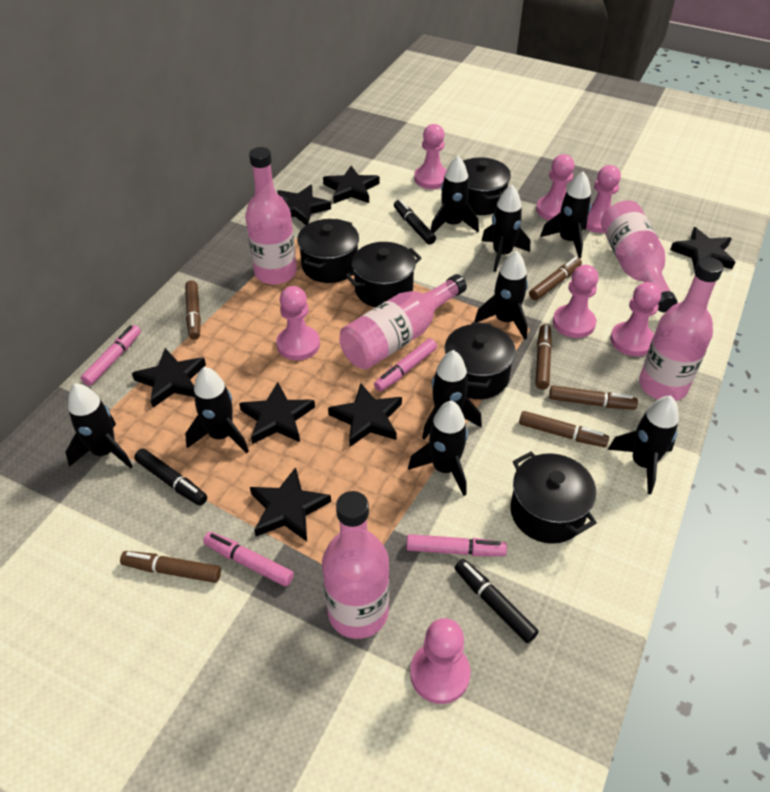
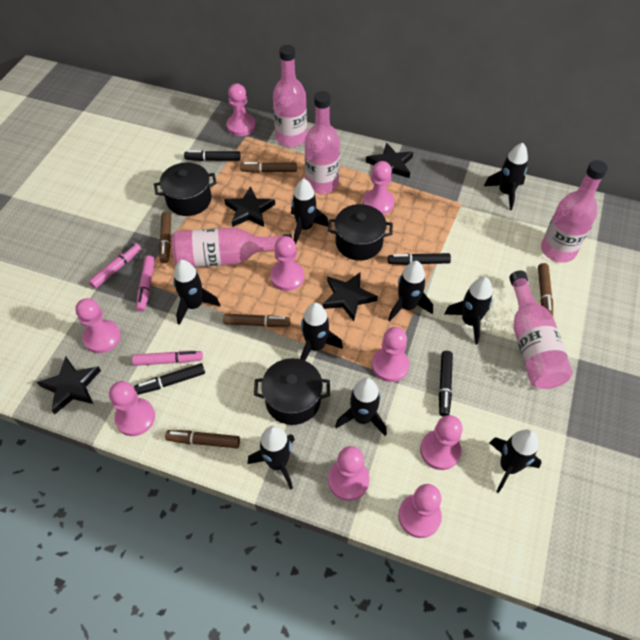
black marker: [134,448,207,506] [394,199,436,245] [454,559,539,643] = 3 -> [134,363,205,395] [184,150,240,161] [388,253,451,265] [439,351,453,417] = 4
black pot: [297,219,359,283] [345,242,422,307] [445,322,516,399] [463,157,511,215] [510,452,597,544] = 5 -> [154,163,217,216] [254,358,330,425] [328,204,393,261] = 3
black star: [132,348,206,408] [239,382,315,444] [250,467,331,541] [277,185,331,225] [323,166,379,203] [328,383,402,447] [670,227,735,270] = 7 -> [37,357,101,414] [224,186,275,227] [322,272,378,321] [366,142,413,178] = 4
brown marker: [120,551,221,583] [185,280,201,340] [519,411,609,447] [529,257,582,301] [535,324,552,389] [549,385,638,410] = 6 -> [159,212,171,263] [165,430,240,448] [223,314,290,327] [240,162,297,173] [538,263,553,316] = 5
pink marker: [81,325,141,386] [203,532,294,586] [374,339,437,392] [406,534,507,556] = 4 -> [89,243,141,289] [132,351,203,366] [136,255,155,312] = 3
pink pawn: [276,286,320,360] [410,618,471,704] [414,124,447,189] [536,154,575,220] [553,265,599,338] [586,165,621,233] [610,282,661,356] = 7 -> [75,298,121,353] [109,381,155,436] [226,83,256,136] [270,236,304,291] [328,446,369,501] [363,161,395,215] [372,327,409,382] [398,484,442,538] [420,415,463,470] = 9

